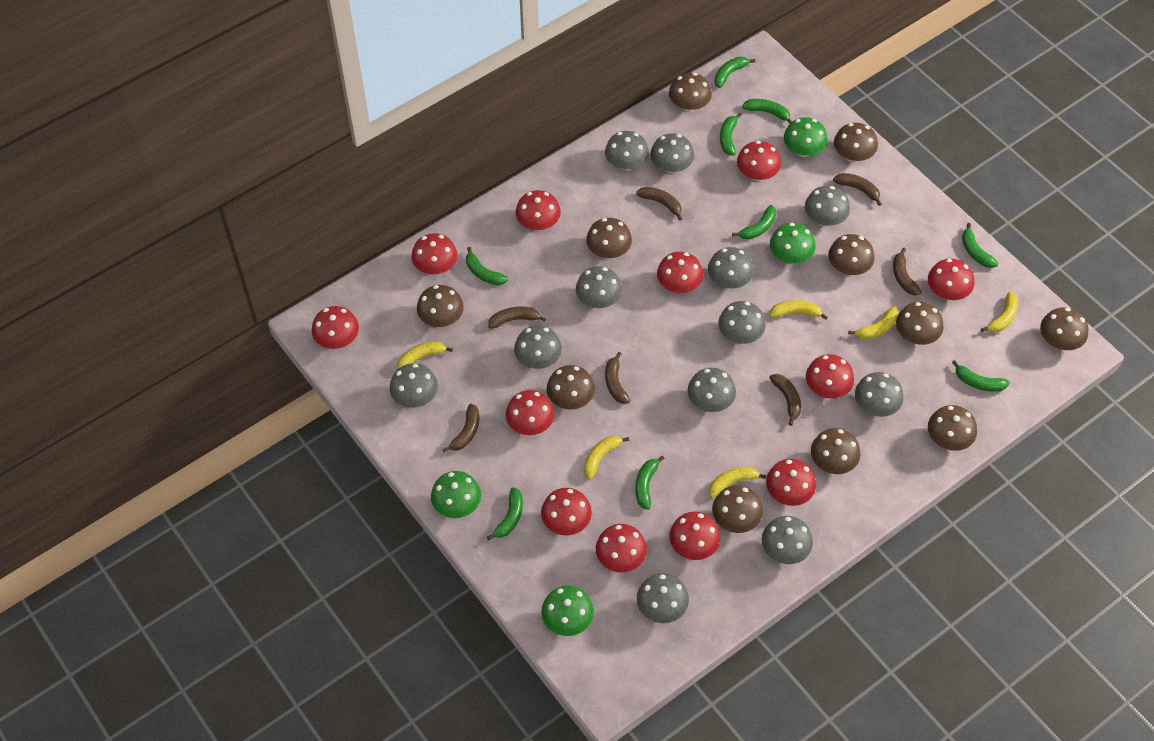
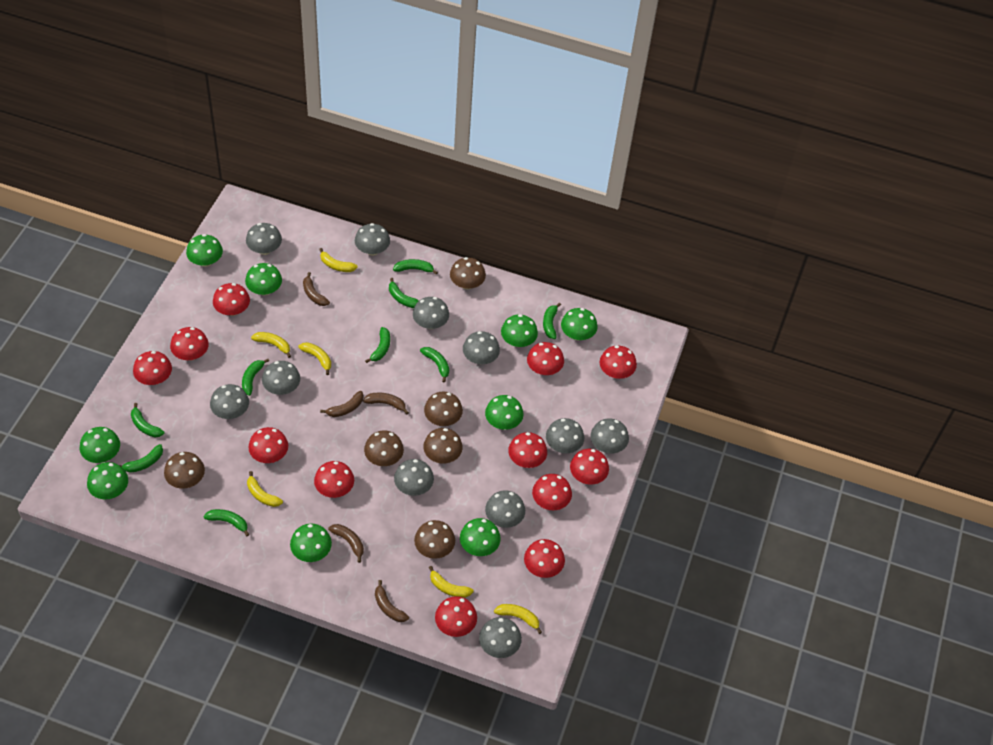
brown banana: [442,404,479,452] [488,306,546,329] [605,352,630,404] [636,187,682,221] [769,374,801,426] [833,173,882,206] [893,247,922,295] = 7 -> [303,272,330,306] [320,391,364,417] [328,524,364,563] [363,393,409,415] [375,580,409,622] = 5
brown mushroom: [417,285,464,327] [547,365,595,410] [586,218,632,258] [669,73,712,112] [712,485,763,533] [811,428,860,474] [828,234,875,275] [834,123,878,162] [896,302,944,345] [928,405,977,451] [1040,307,1088,350] = 11 -> [164,452,205,489] [364,431,404,466] [414,520,455,559] [423,428,463,463] [424,392,463,426] [450,257,486,290] = 6
green mushroom: [431,471,481,518] [541,586,594,636] [770,223,816,264] [784,117,827,157] = 4 -> [80,427,120,463] [87,462,128,499] [186,234,223,267] [245,263,282,296] [290,524,332,562] [460,518,501,556] [485,395,524,430] [501,314,538,347] [561,308,598,341] = 9
grey mushroom: [390,363,438,408] [514,325,562,369] [576,266,622,308] [605,131,649,171] [637,573,689,623] [650,133,694,173] [688,368,736,412] [708,247,754,289] [718,301,766,344] [762,516,813,564] [805,186,850,226] [855,372,904,417] = 12 -> [210,384,249,419] [246,223,282,255] [262,361,300,395] [355,223,390,256] [394,459,434,496] [413,297,449,329] [463,331,500,364] [479,617,522,658] [485,490,525,528] [546,418,584,453] [590,418,629,454] = 11

